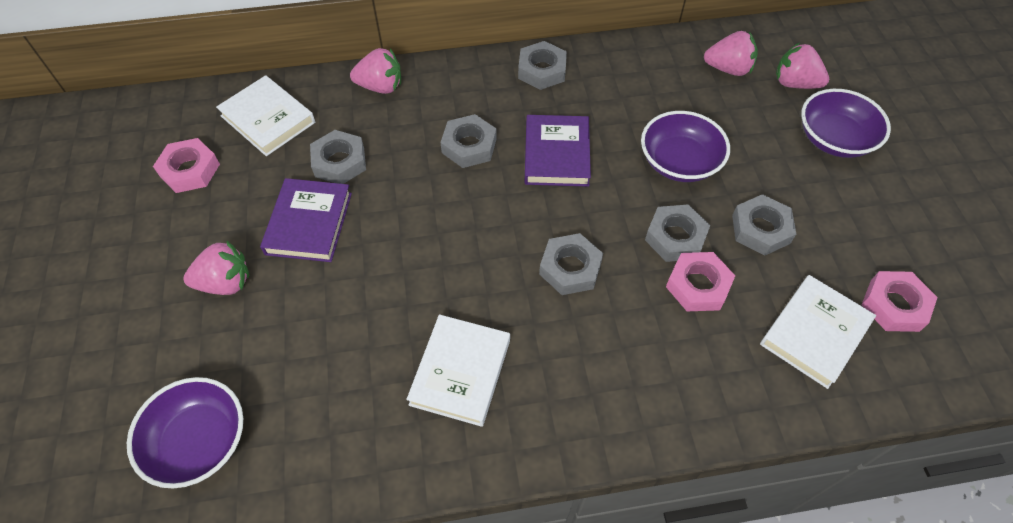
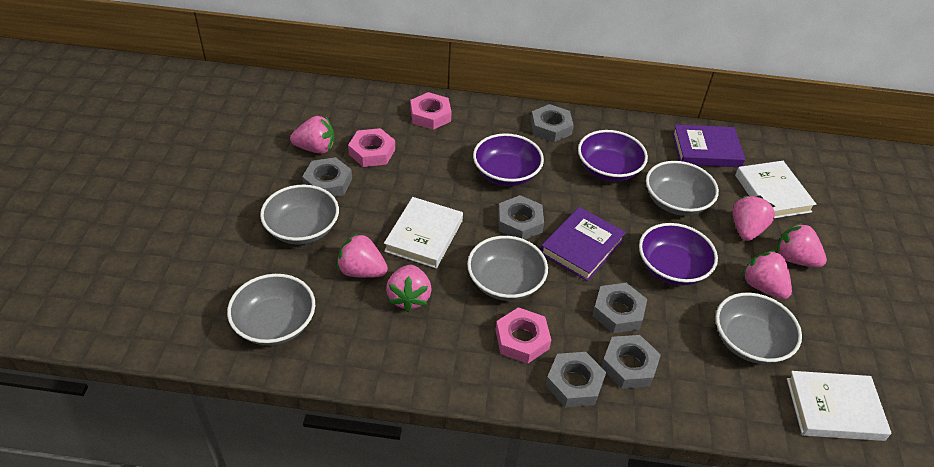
grey bowl: none = 0 -> [227,274,315,345] [260,185,339,245] [467,236,548,301] [646,161,719,216] [716,293,802,364] = 5
pink strawberry: [183,240,249,295] [350,48,401,94] [704,31,758,76] [776,43,829,89] = 4 -> [290,116,334,154] [337,233,388,278] [386,265,431,312] [733,196,775,241] [742,251,792,299] [777,223,827,267] = 6

